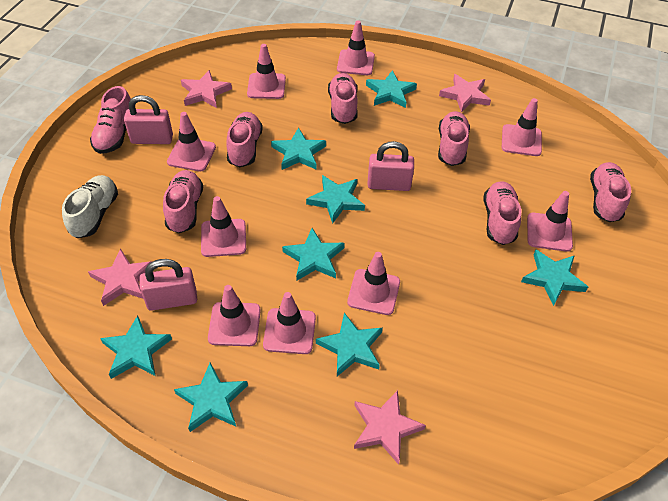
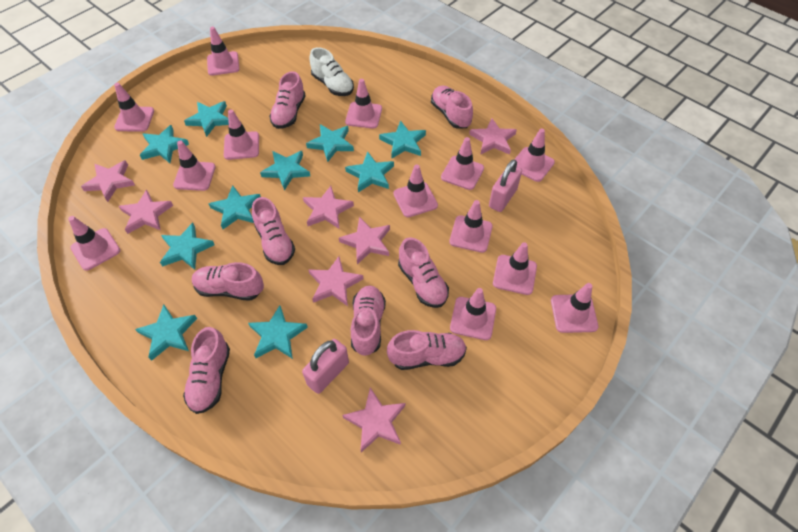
pink padlock: [124,95,173,144] [139,259,197,311] [368,141,414,191] = 3 -> [302,339,349,394] [489,159,522,212] = 2
pink shoe: [90,86,131,154] [163,170,203,233] [226,112,263,167] [328,73,358,124] [438,111,470,166] [484,181,521,245] [590,162,631,222] = 7 -> [183,327,230,414] [192,262,264,301] [252,197,295,265] [269,71,306,129] [351,285,386,356] [387,330,467,370] [398,237,449,308] [431,85,473,129] = 8
pink star: [88,248,153,306] [181,70,232,108] [354,390,426,465] [439,74,491,113] = 4 -> [81,160,135,202] [118,190,173,234] [303,186,354,229] [308,256,363,306] [339,217,390,264] [342,388,405,452] [469,118,517,155] = 7
pink traffic cone: [167,112,216,172] [201,196,246,257] [208,285,261,346] [247,44,286,99] [263,292,316,354] [337,21,375,75] [347,252,400,315] [502,98,542,156] [527,191,573,252] = 9 -> [68,216,120,271] [114,83,154,132] [173,140,216,191] [207,27,239,76] [224,110,259,160] [345,79,382,129] [393,165,438,217] [441,137,484,190] [449,200,493,253] [450,288,496,340] [493,242,537,295] [515,129,555,182] [551,283,598,333] = 13
turquoise star: [100,316,172,379] [174,363,248,432] [271,128,326,170] [282,228,345,280] [306,175,365,224] [316,313,383,376] [366,70,417,108] [521,249,588,306] = 8 -> [135,305,197,361] [140,125,189,163] [160,223,215,270] [184,101,229,137] [209,185,261,229] [248,305,308,359] [260,151,310,191] [306,124,354,162] [345,151,394,192] [379,120,426,159] = 10

